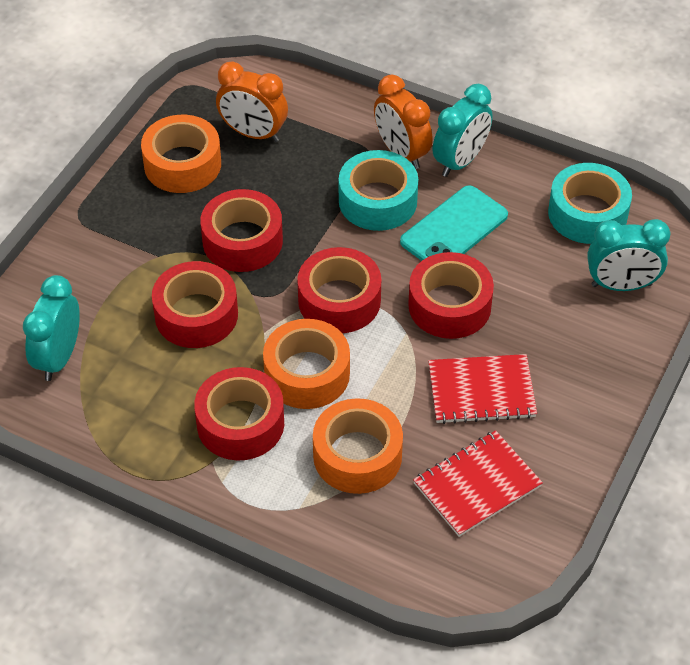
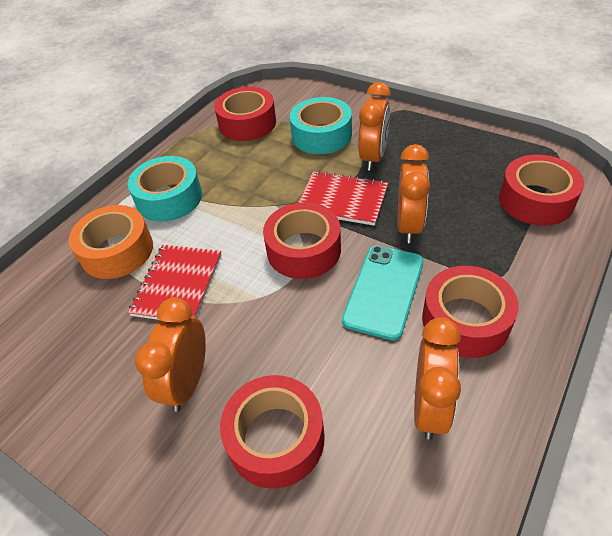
orange clock: [216,62,288,142] [374,75,433,169] = 2 -> [135,297,206,412] [358,82,391,171] [398,144,430,243] [414,317,461,440] = 4
orange tape: [141,115,221,193] [263,319,350,409] [313,398,403,494] = 3 -> [69,205,153,279] = 1
turquoise clock: [23,275,80,381] [433,84,493,177] [587,219,670,291] = 3 -> none = 0

